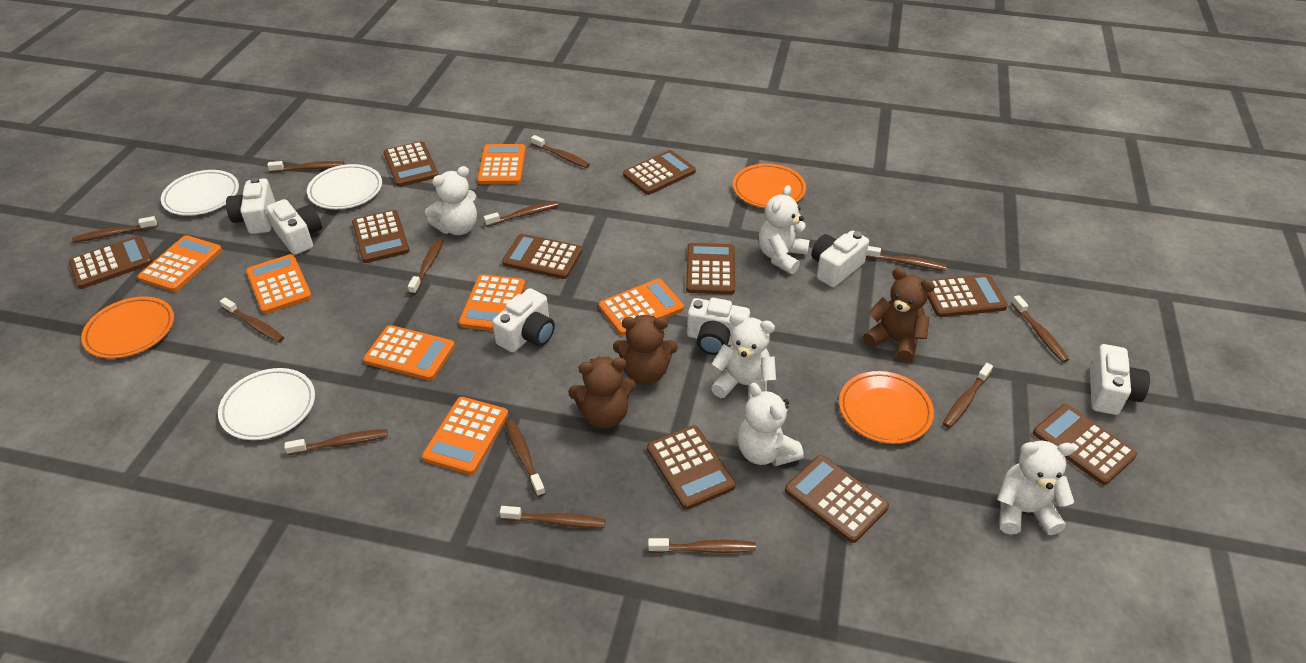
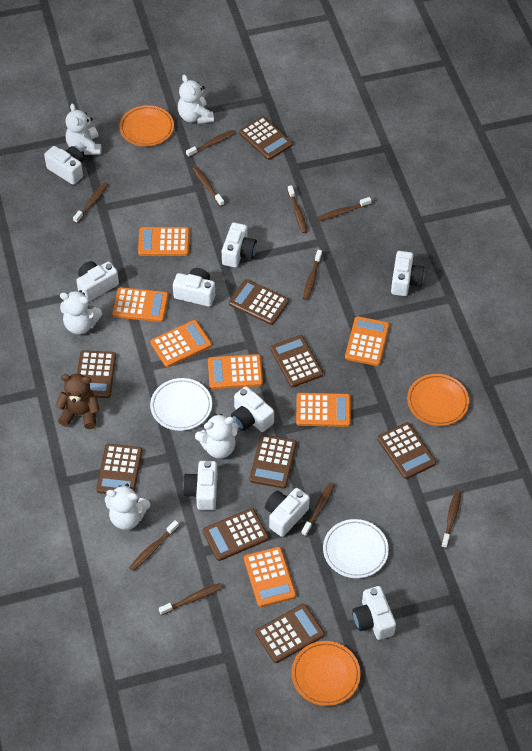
brown calculator: [69,236,153,289] [352,210,410,263] [383,141,438,187] [502,234,582,279] [623,150,696,195] [647,425,736,510] [686,243,735,295] [785,455,889,543] [928,274,1008,317] [1033,404,1137,485] = 10 -> [77,350,116,398] [96,444,143,494] [203,508,269,561] [229,279,289,325] [239,117,293,160] [250,434,297,489] [255,604,325,663] [270,335,323,387] [378,422,436,479] = 9
brown teddy bear: [568,357,636,429] [613,315,678,385] [863,268,935,363] = 3 -> [55,374,100,429] = 1
brown toothbrush: [72,216,158,242] [220,298,284,343] [267,161,344,172] [284,429,388,455] [408,238,444,295] [484,201,559,227] [500,506,605,528] [505,420,545,497] [531,135,590,168] [648,538,756,553] [866,246,947,271] [943,363,993,428] [1011,295,1069,362] = 13 -> [73,182,109,223] [129,520,179,571] [159,583,223,616] [186,130,235,158] [192,166,224,207] [287,185,307,233] [301,482,335,536] [303,250,322,300] [317,197,371,221] [441,491,461,548] = 10
white camera: [226,177,275,234] [266,199,322,255] [492,288,555,352] [687,298,750,355] [811,230,869,287] [1090,344,1150,415] = 6 -> [44,146,84,185] [76,261,119,302] [173,268,215,307] [183,461,218,510] [222,223,257,268] [231,386,274,432] [265,488,310,537] [352,586,396,640] [391,251,425,296] = 9
white plate: [161,170,239,216] [218,368,315,440] [307,164,382,209] = 3 -> [150,378,212,431] [323,519,389,578] = 2

